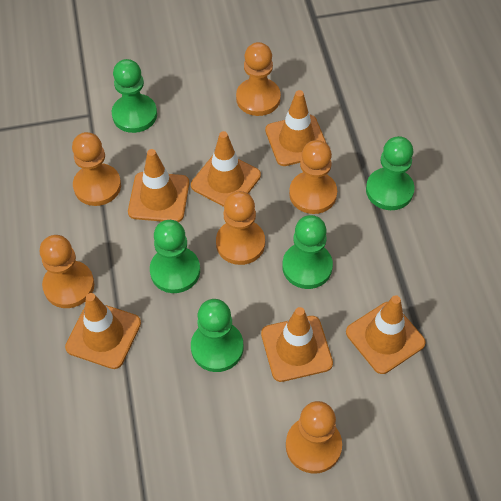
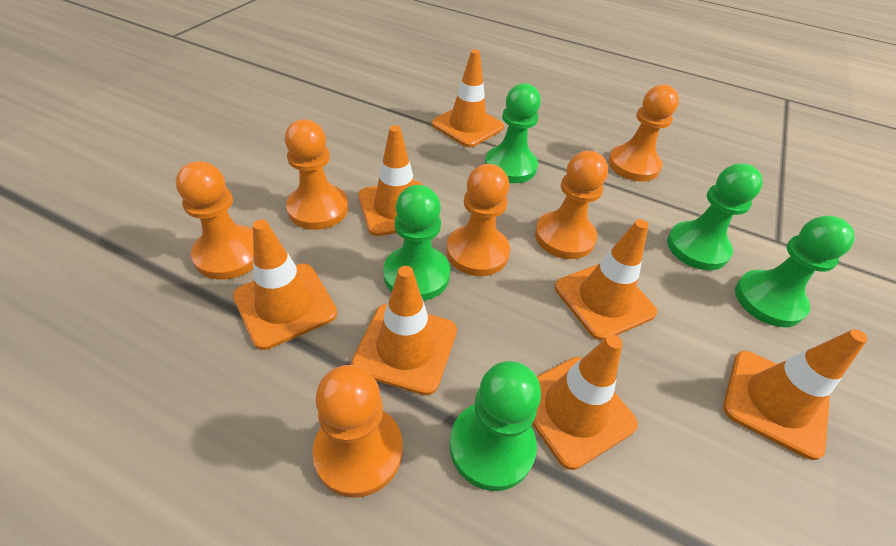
orange traffic cone: [65,293,141,369] [128,149,189,222] [191,131,261,207] [261,307,333,382] [265,90,327,166] [346,295,426,374] = 6 -> [233,220,337,350] [351,266,457,395] [358,125,423,236] [432,50,504,147] [532,335,638,470] [555,219,657,341] [723,329,868,460] = 7

